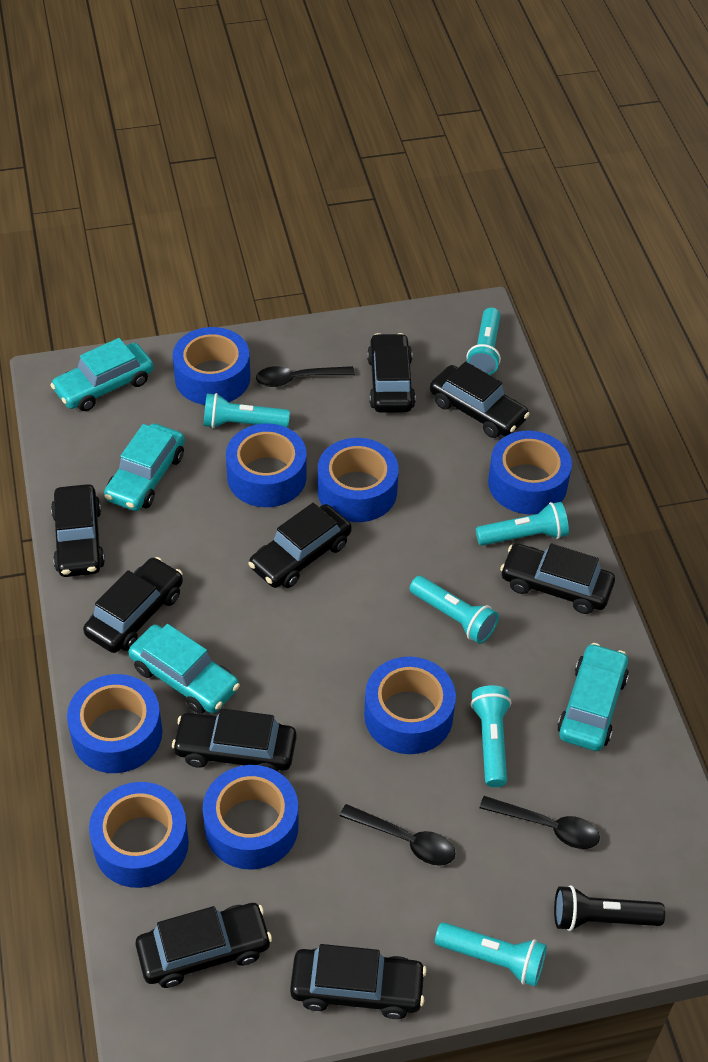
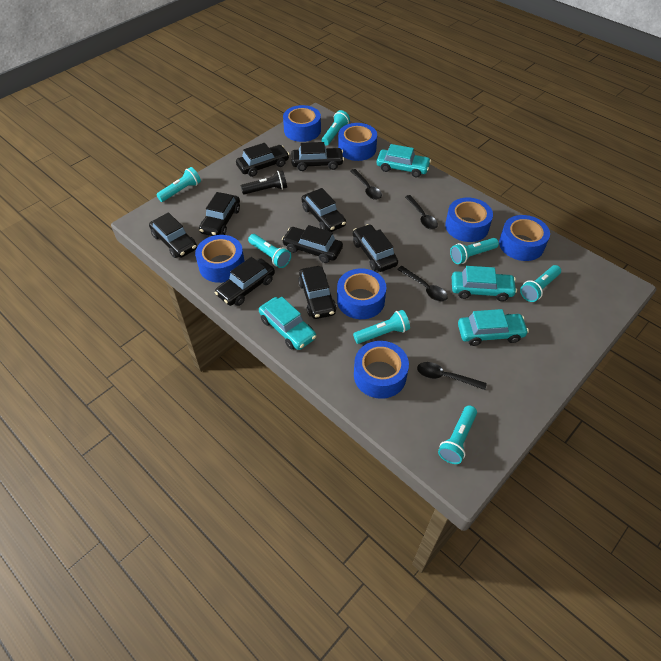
black spoon: [256,366,355,387] [340,804,456,866] [480,796,600,849] = 3 -> [350,169,382,200] [397,266,448,302] [405,195,438,229] [417,362,487,390] = 4
blue tape: [67,674,162,773] [89,782,189,888] [173,327,250,405] [202,765,299,870] [226,424,307,507] [318,438,399,522] [364,657,456,754] [488,431,572,514] = 8 -> [195,235,244,283] [283,105,321,142] [337,268,386,319] [338,123,377,161] [354,341,409,399] [445,198,493,242] [499,215,550,261] = 7
turquoise flashlight: [204,393,290,428] [410,576,499,644] [435,923,547,986] [466,307,501,375] [471,685,511,787] [476,502,569,546] = 6 -> [156,167,201,202] [248,234,291,268] [321,110,350,145] [353,310,410,344] [438,406,477,464] [450,238,499,264] [520,265,561,302] = 7

